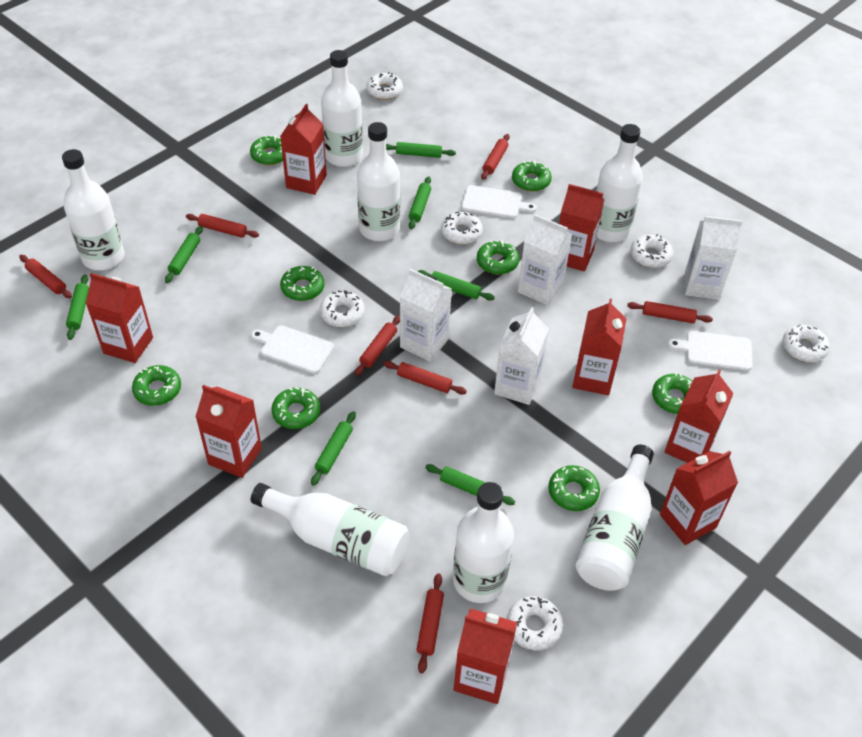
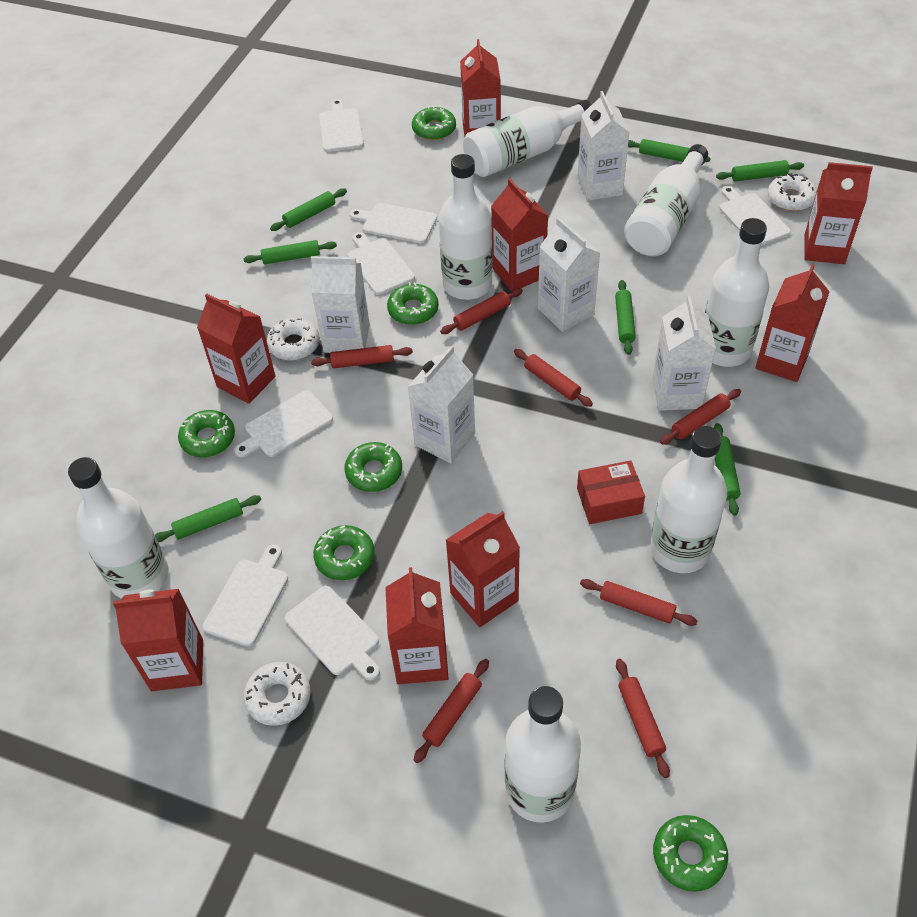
green donut: [132,365,181,406] [250,135,283,165] [271,387,320,429] [280,266,324,301] [477,240,519,274] [512,161,552,192] [548,465,600,511] [652,372,693,414] = 8 -> [178,410,235,457] [313,525,375,580] [344,442,402,492] [387,282,439,325] [412,106,456,140] [653,815,728,892] = 6
red box: none = 0 -> [577,460,645,524] = 1
white carton: [400,269,452,362] [494,307,549,405] [518,214,572,305] [685,216,742,300] = 4 -> [311,256,370,353] [408,345,475,463] [538,217,600,332] [577,91,629,201] [653,296,716,411] = 5
white cutting board: [251,325,334,374] [462,185,537,218] [668,331,753,371] = 3 -> [203,544,288,646] [234,390,333,457] [285,585,380,680] [319,99,364,152] [347,232,415,295] [350,203,437,243] [719,186,791,246] = 7
white donut: [320,290,365,327] [366,72,403,100] [441,211,483,244] [507,596,563,650] [630,234,673,268] [783,325,830,362] = 6 -> [244,662,311,726] [267,318,320,360] [768,173,817,211] = 3

